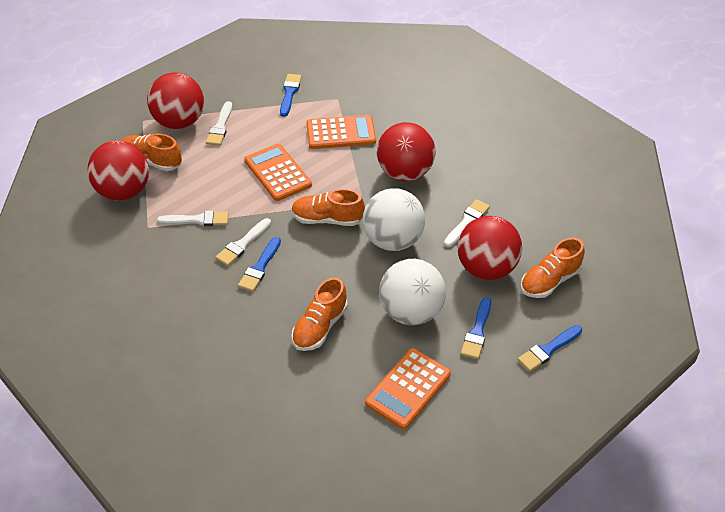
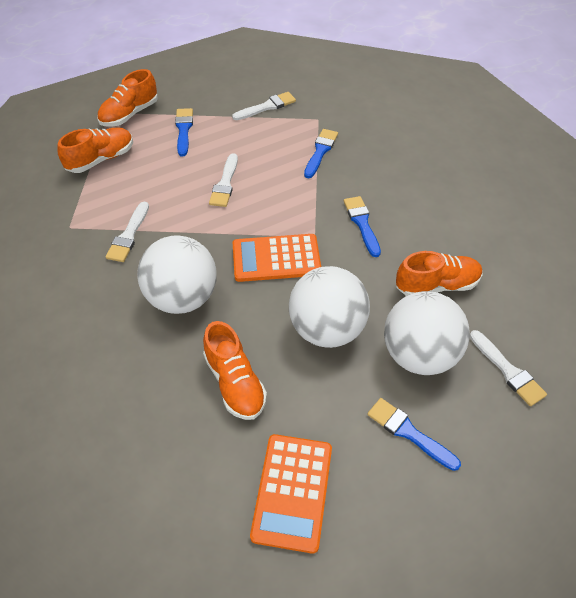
orange calculator: [244,144,312,201] [306,115,376,149] [365,348,451,429] = 3 -> [233,234,321,282] [250,434,332,554] = 2
red ball: [87,140,149,201] [147,72,204,129] [377,122,435,181] [457,216,522,280] = 4 -> none = 0
white ball: [363,188,425,251] [379,259,446,325] = 2 -> [137,235,217,314] [289,266,370,348] [384,291,470,375] = 3

